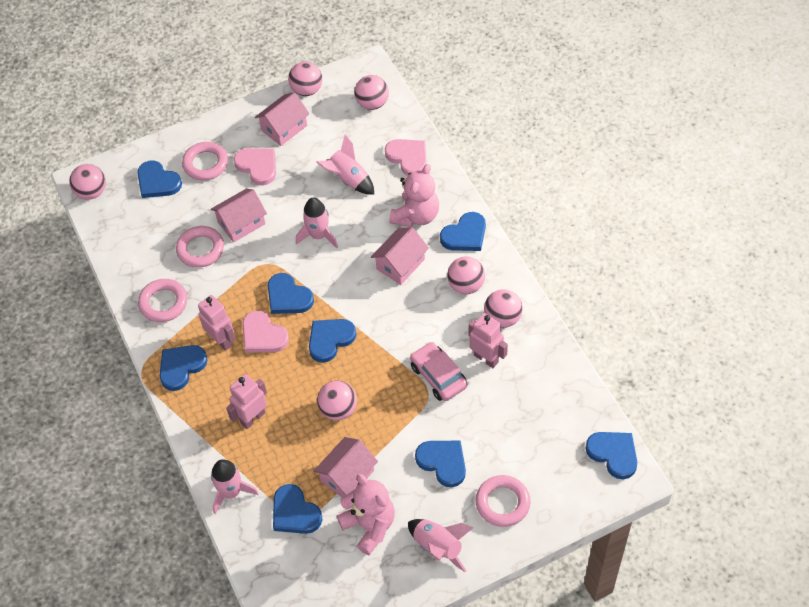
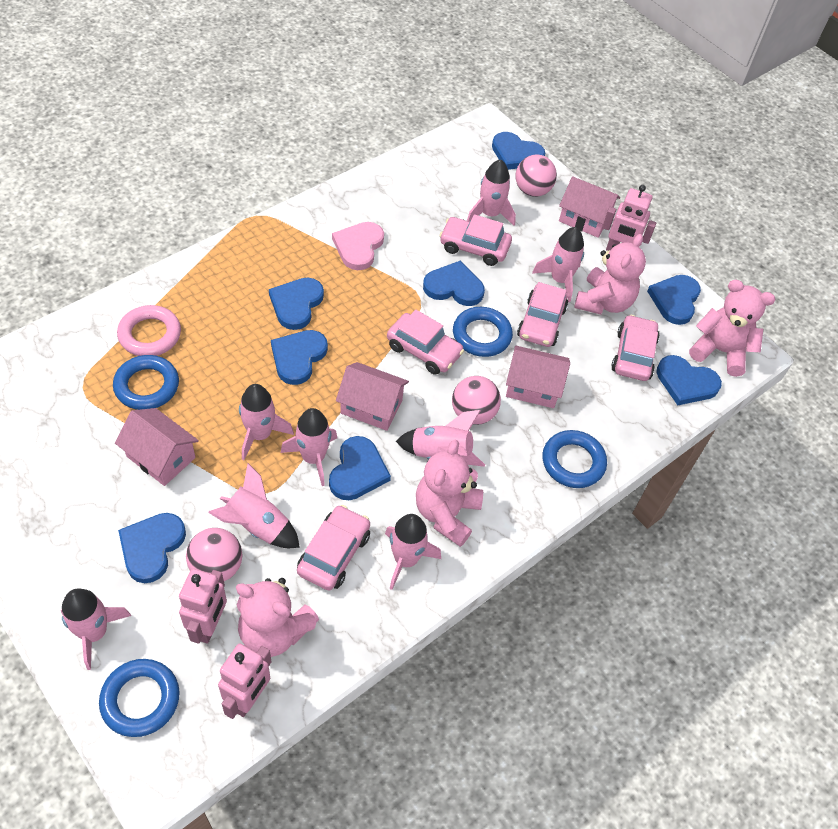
blue ring: none = 0 -> [99,659,180,737] [113,355,179,410] [453,307,513,357] [542,430,607,488] = 4
pink ball: [69,164,106,200] [288,62,322,96] [317,381,357,420] [354,75,389,110] [447,256,485,294] [484,289,523,328] = 6 -> [186,528,242,581] [452,376,501,425] [516,154,557,197] = 3
pink car: [410,342,467,401] = 1 -> [297,505,370,591] [387,310,464,375] [440,214,512,266] [517,282,568,347] [611,315,660,381] = 5
pink heart: [234,148,276,185] [242,310,289,352] [385,139,427,176] = 3 -> [332,222,384,270] = 1
pink ring: [138,279,187,322] [176,226,224,268] [182,142,228,180] [476,475,531,527] = 4 -> [117,305,181,356] = 1
pink rocket: [211,459,259,514] [296,198,338,248] [316,134,374,195] [408,519,474,572] = 4 -> [61,588,131,670] [208,463,300,548] [239,384,294,460] [281,408,337,486] [385,514,441,590] [396,410,485,467] [467,159,516,226] [532,227,584,302] = 8
pink teddy bear: [337,474,395,555] [389,164,439,227] = 2 -> [236,578,319,657] [416,440,483,547] [574,234,646,314] [689,280,775,377] = 4

